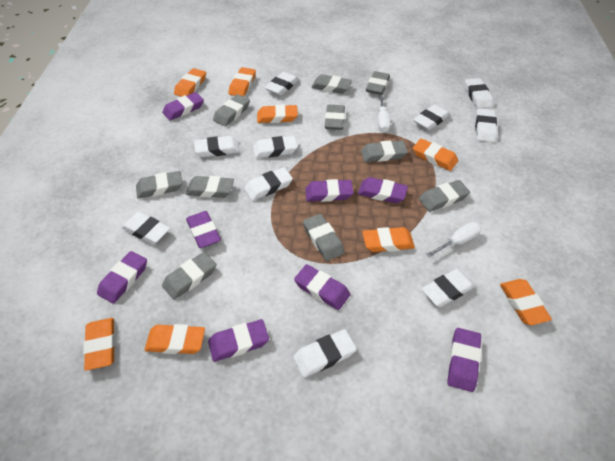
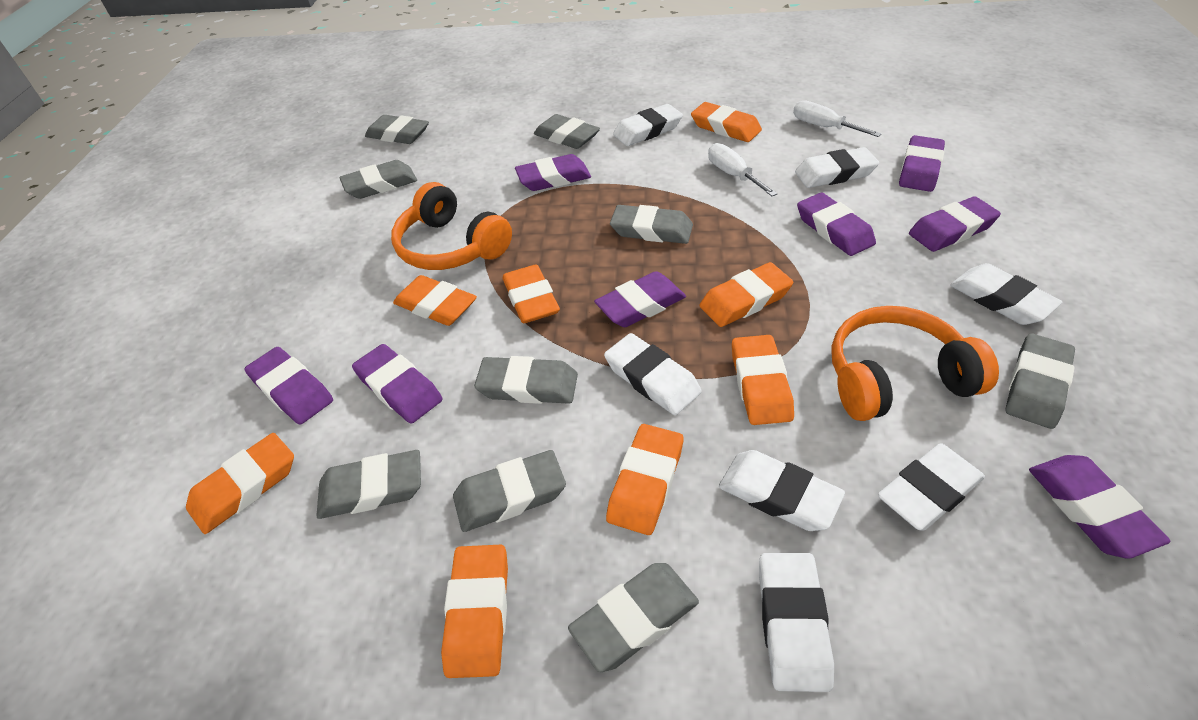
grey eraser: [136,171,182,199] [162,252,217,300] [186,176,234,198] [213,94,250,126] [303,214,345,261] [311,74,352,94] [325,105,345,130] [361,140,408,162] [366,71,390,95] [419,180,470,212] = 10 -> [316,450,421,519] [339,160,417,199] [365,115,429,144] [453,450,566,532] [474,356,578,404] [534,114,600,149] [568,563,699,672] [610,205,693,244] [1005,333,1075,429] = 9
orange headphones: none = 0 -> [391,182,512,270] [831,306,999,421] = 2
white eraser: [122,212,170,244] [194,136,240,157] [244,167,293,201] [253,136,298,158] [265,72,299,96] [293,329,357,378] [413,105,450,130] [422,269,475,307] [465,78,493,109] [475,108,497,142] = 10 -> [604,333,702,415] [613,104,683,146] [719,450,845,531] [759,553,834,692] [795,147,879,188] [878,443,985,531] [950,263,1062,325] = 7

